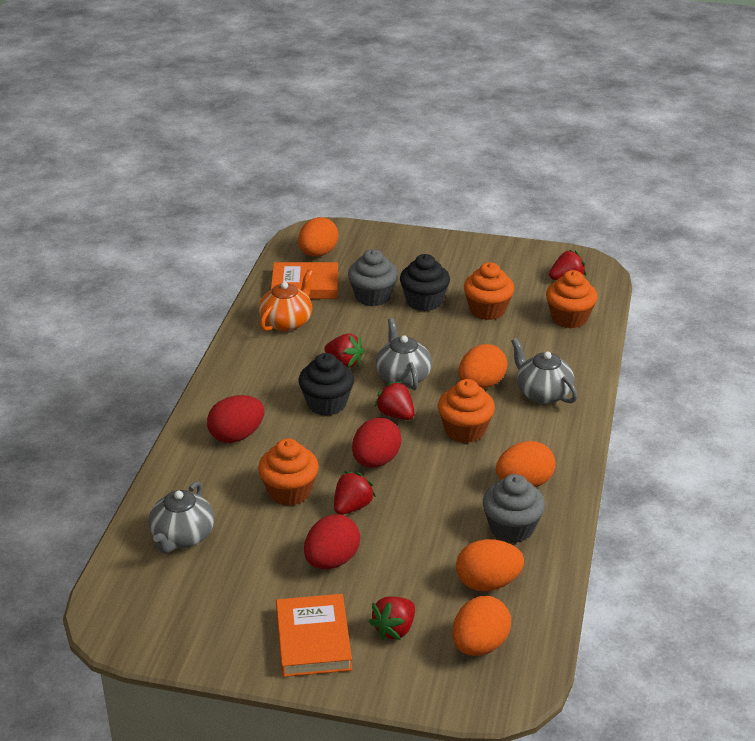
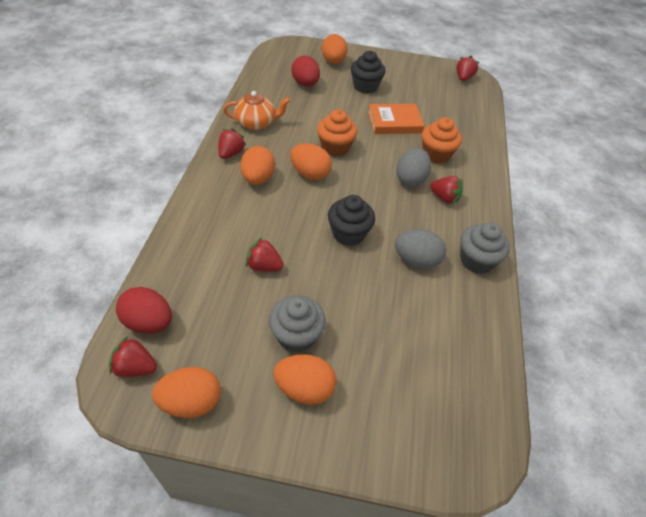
grey egg: none = 0 -> [395,229,446,269] [397,148,431,187] = 2
grey teapot: [149,481,214,553] [375,318,432,390] [511,338,578,404] = 3 -> none = 0
orange book: [271,262,338,299] [276,594,352,677] = 2 -> [368,104,424,134] = 1
orange cupcake: [258,439,319,506] [438,379,495,443] [464,262,514,320] [546,270,597,329] = 4 -> [317,110,357,157] [422,117,462,164] = 2
red egg: [207,395,264,443] [304,515,360,569] [352,418,401,468] = 3 -> [116,287,172,334] [291,55,320,87] = 2

